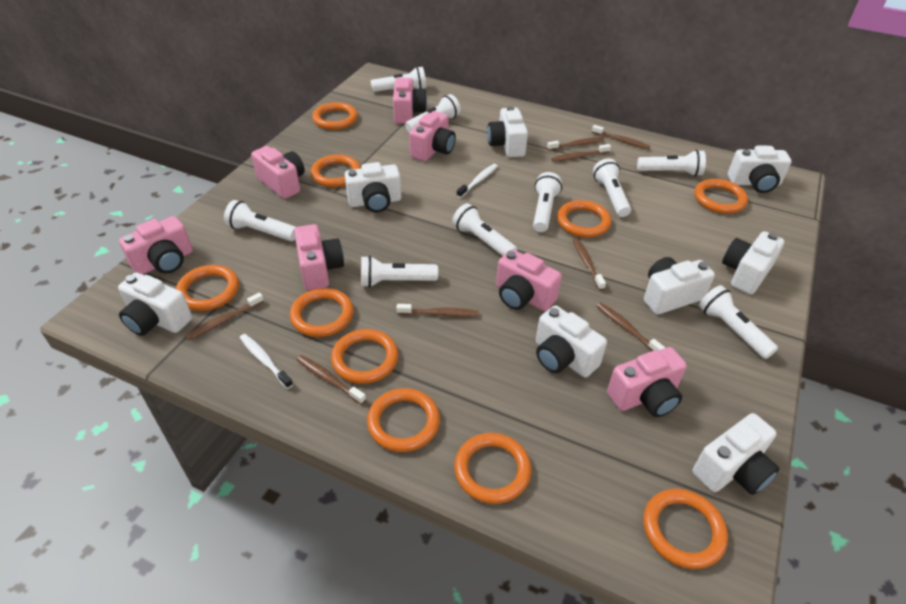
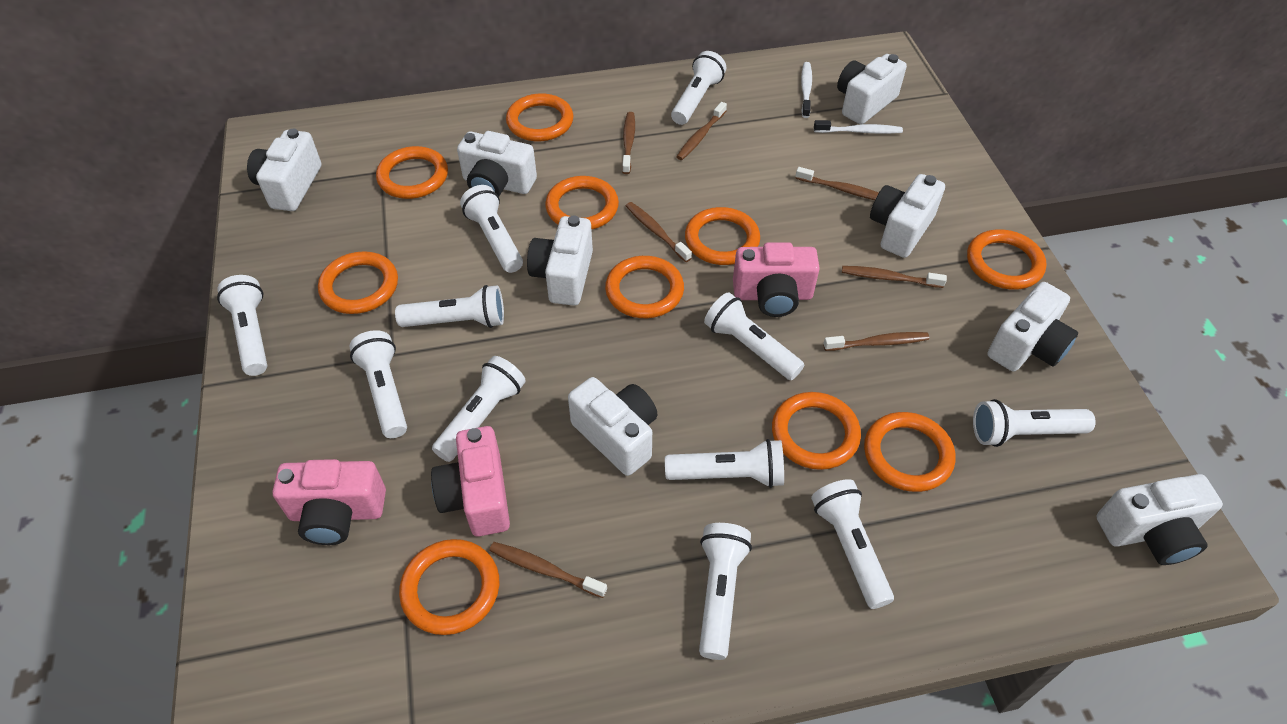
brown toothbrush: [185,292,264,341] [297,355,366,405] [397,304,479,317] [547,137,604,151] [551,144,611,162] [572,238,606,290] [592,125,650,150] [597,303,665,351] = 8 -> [489,542,607,598] [622,112,635,174] [626,202,692,262] [676,102,727,160] [795,167,879,200] [823,332,929,351] [842,266,947,288] = 7
pink camera: [119,216,193,275] [251,146,305,199] [294,224,344,290] [393,78,427,124] [409,111,456,161] [496,249,562,311] [607,347,687,417] = 7 -> [273,459,386,545] [431,426,510,537] [733,242,820,317] = 3
white flashlight: [224,200,296,241] [361,256,438,288] [371,67,426,92] [405,94,461,133] [452,203,517,256] [533,172,562,232] [593,158,631,217] [637,150,706,176] [699,285,778,359] = 9 -> [217,275,267,376] [349,330,407,438] [395,285,504,328] [432,356,526,462] [460,185,523,273] [665,439,784,488] [671,51,726,125] [699,523,752,660] [704,292,804,380] [811,479,894,609] [973,399,1096,447] = 11

